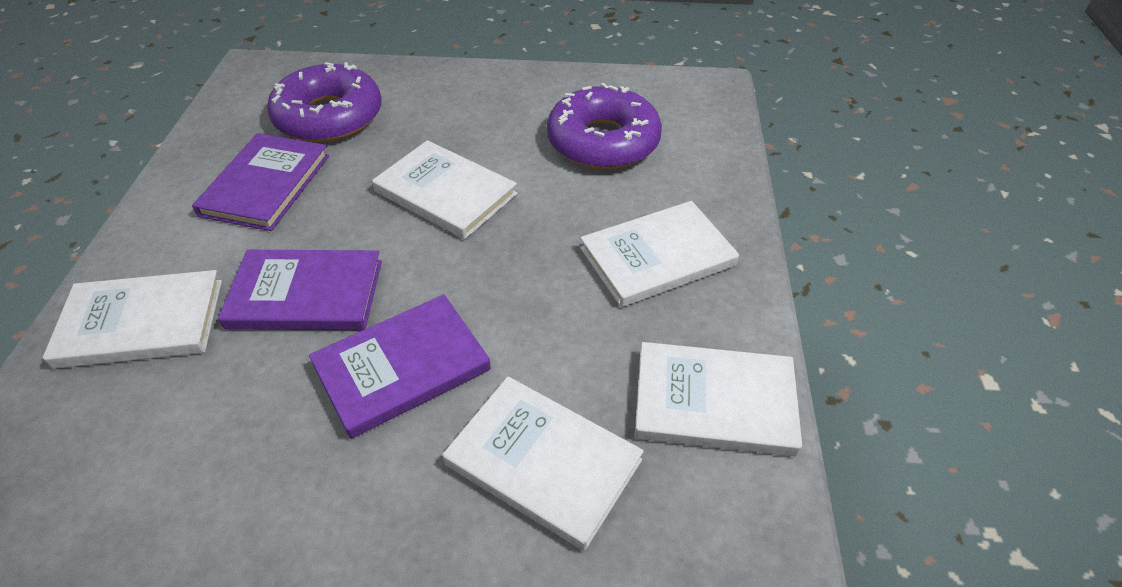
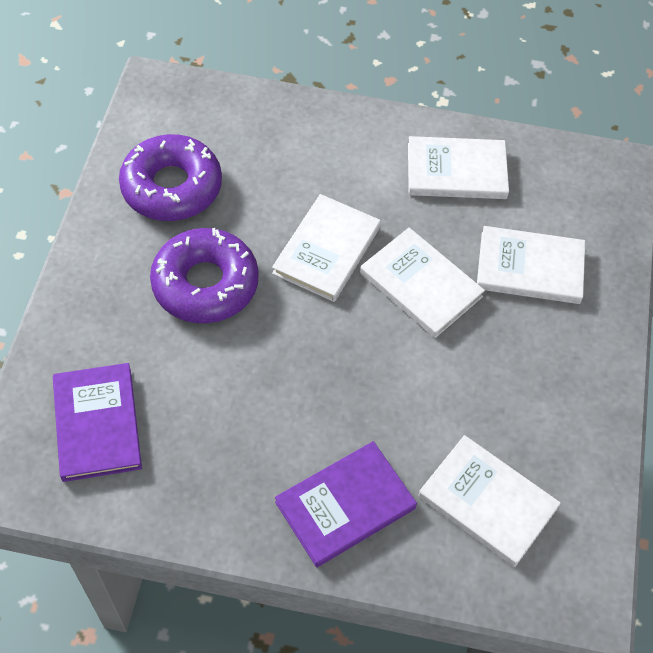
purple book: [192,133,329,231] [218,250,382,330] [309,294,491,439] = 3 -> [53,363,142,482] [275,441,417,567] = 2

